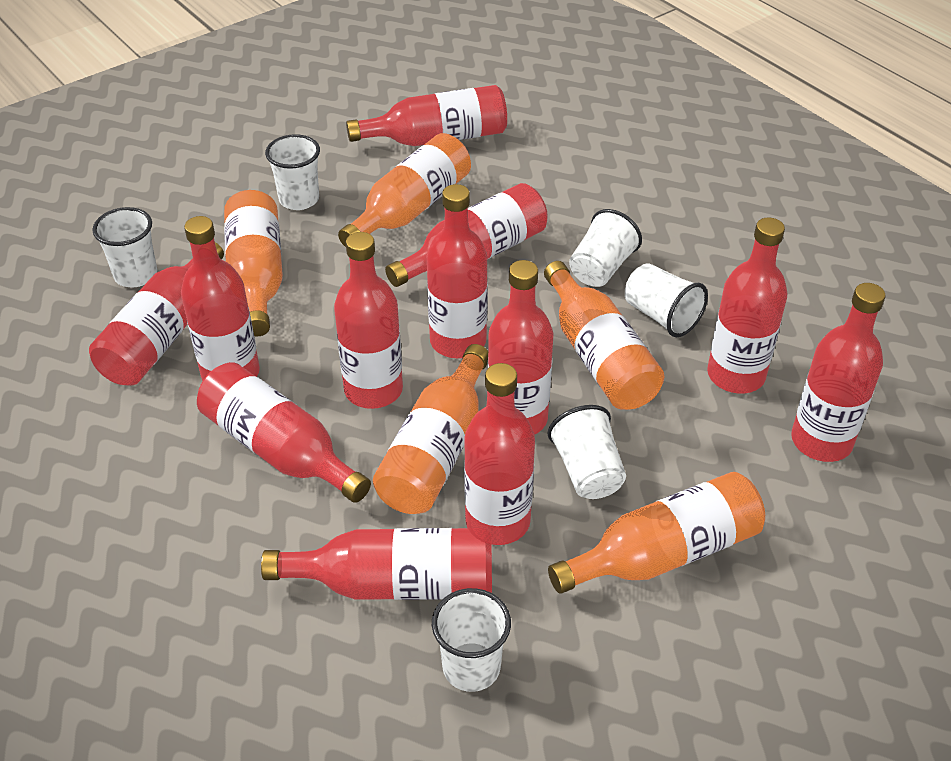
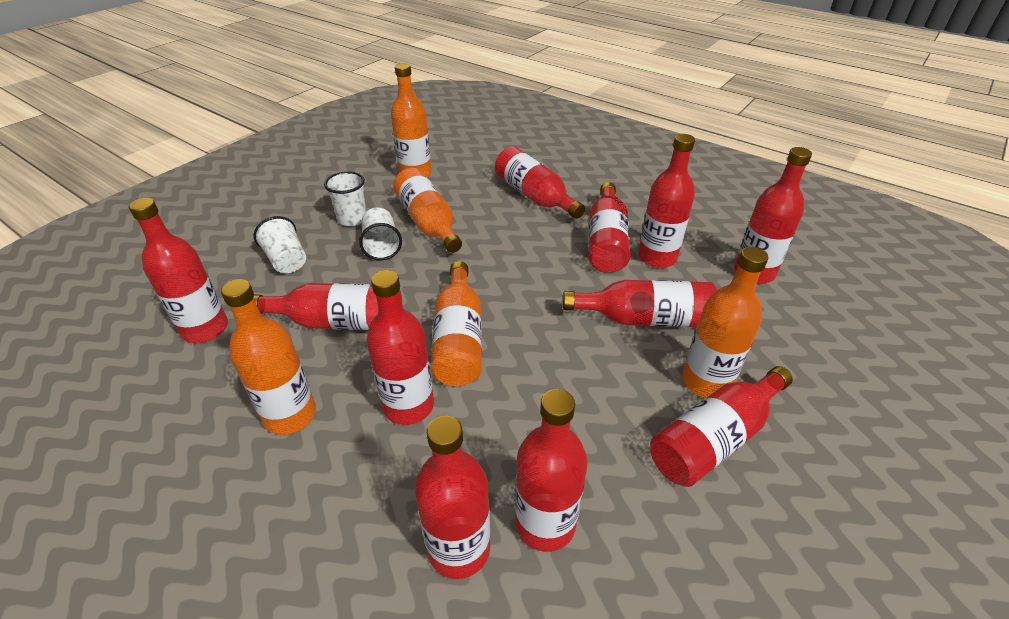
red bottle: [89,242,224,386] [181,216,260,381] [197,362,371,503] [261,528,492,600] [334,232,403,409] [346,85,507,146] [385,183,548,287] [427,184,488,358] [464,363,535,545] [488,260,554,435] [707,218,787,394] [791,283,885,462] = 12 -> [129,198,228,343] [254,283,402,330] [366,270,434,425] [415,416,490,579] [495,146,585,219] [515,389,588,552] [563,280,718,327] [588,182,630,273] [638,134,695,268] [650,366,793,487] [734,147,812,284] = 11
white cup: [92,207,157,287] [265,134,320,210] [432,588,511,692] [548,405,626,499] [569,209,642,287] [625,263,708,337] = 6 -> [254,216,306,273] [324,171,366,226] [359,208,402,260] = 3

